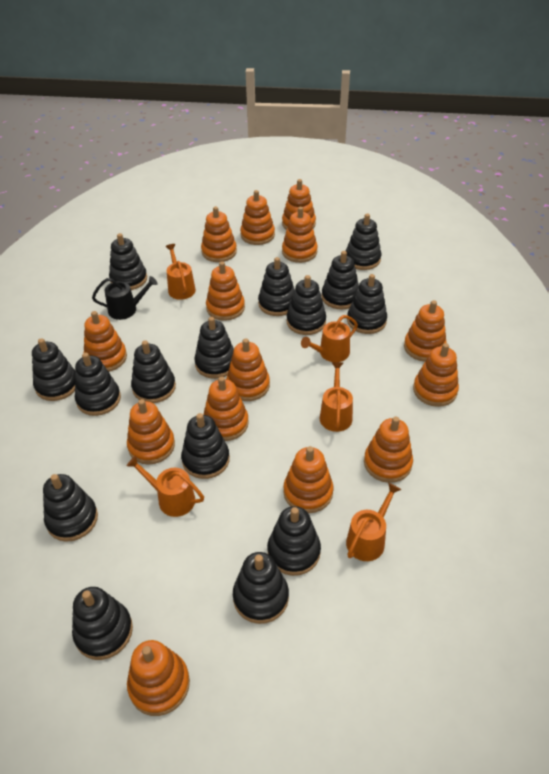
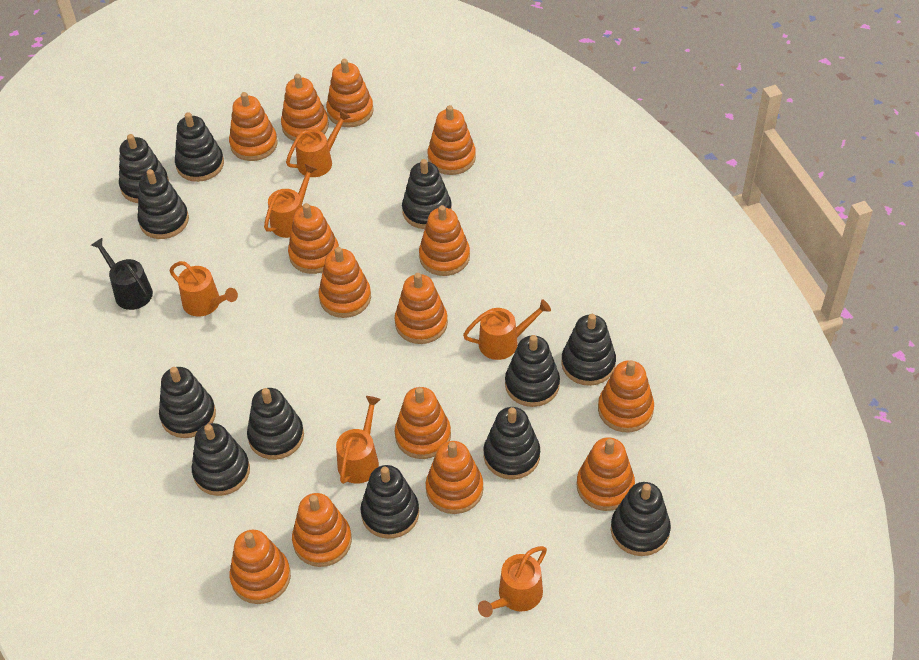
black stacking toy: [32,338,75,401] [43,474,98,542] [72,587,133,660] [75,353,121,416] [109,233,147,290] [131,340,176,403] [181,413,230,479] [194,317,234,379] [233,552,289,624] [258,257,295,316] [267,506,321,576] [287,275,326,335] [322,251,359,309] [346,214,381,270] [347,274,387,334] = 15 -> [119,134,169,203] [138,169,189,239] [159,367,216,438] [175,112,224,182] [192,423,250,496] [247,388,304,460] [360,465,419,539] [402,159,452,229] [484,407,540,480] [505,335,560,407] [561,314,616,386] [611,482,671,556] = 12
orange watering can: [127,456,204,517] [166,244,196,300] [301,315,358,362] [319,362,353,432] [346,483,401,561] = 5 -> [169,261,238,316] [264,164,317,238] [286,110,351,177] [336,396,381,484] [463,299,551,360] [478,546,547,617] = 6

